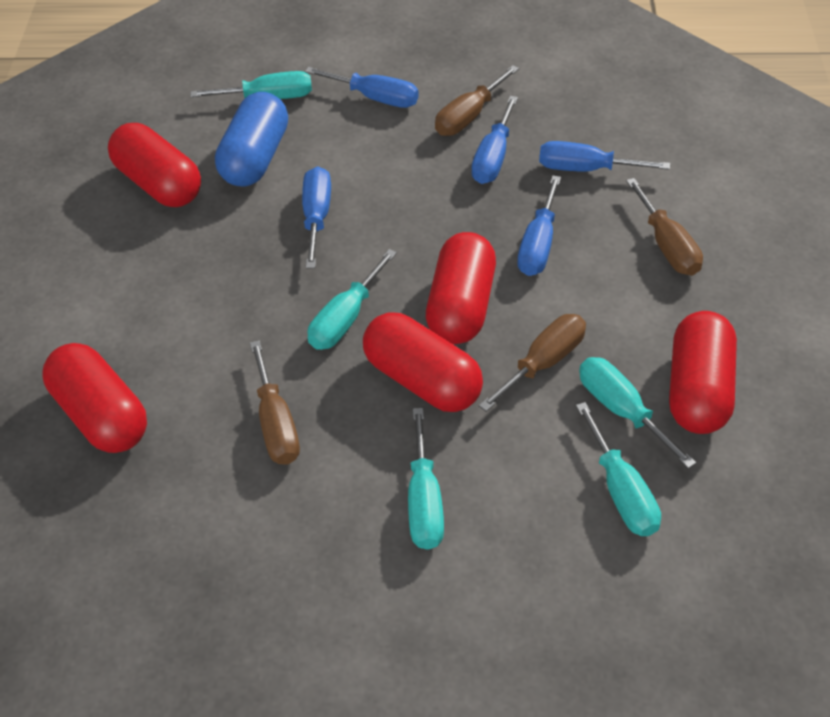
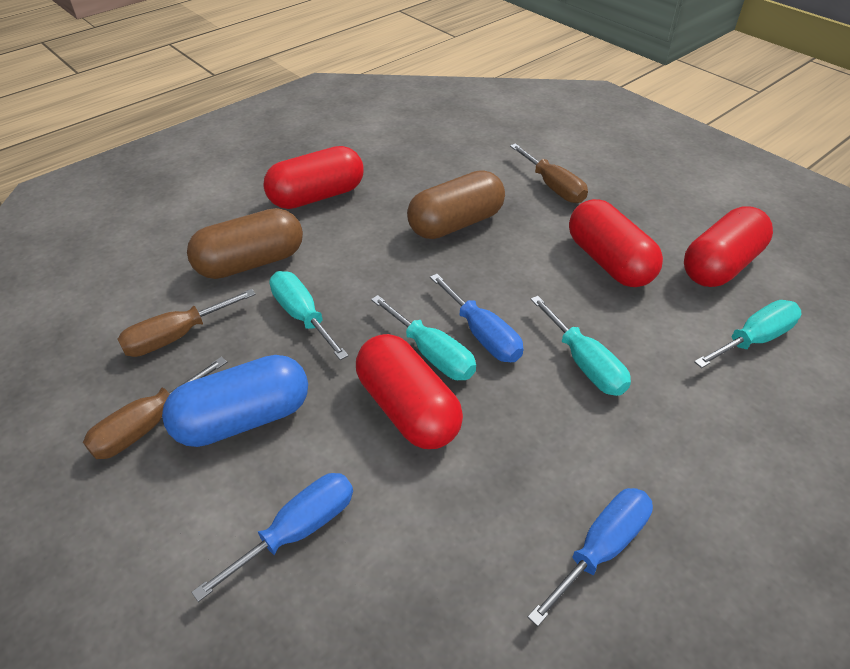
blue screwdriver: [302,166,331,268] [305,67,419,108] [472,96,518,184] [517,175,561,276] [539,141,670,172] = 5 -> [191,473,353,602] [430,274,523,362] [528,488,653,627] = 3
brown capsule: none = 0 -> [187,208,303,279] [407,170,505,239] = 2
brown screwdriver: [250,340,300,465] [435,65,519,136] [479,314,586,412] [626,178,703,275] = 4 -> [83,357,227,459] [118,289,256,357] [510,143,588,203] = 3
red capsule: [43,343,147,453] [108,123,201,207] [363,312,483,412] [426,232,496,344] [669,311,737,434] = 5 -> [263,146,364,209] [356,334,463,449] [569,199,663,287] [684,206,773,287] = 4
turquoise screwdriver: [190,71,312,99] [308,249,397,350] [408,408,444,550] [576,402,661,536] [579,357,696,469] = 5 -> [269,271,349,360] [371,295,476,380] [531,296,631,396] [694,300,802,368] = 4

